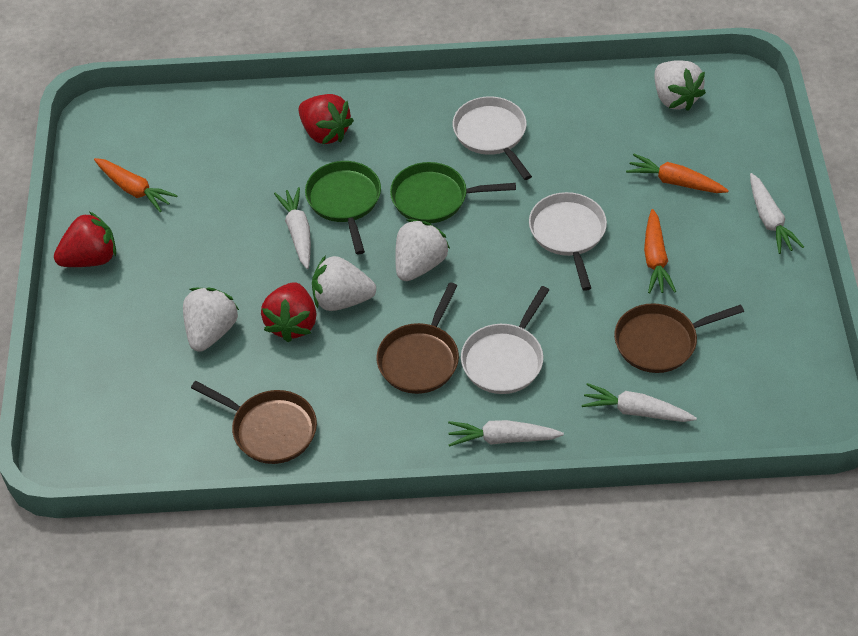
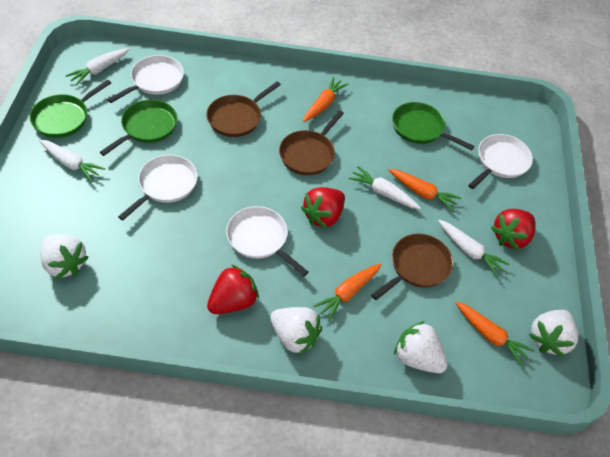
green pan: [305,161,381,255] [390,162,516,223] = 2 -> [30,80,111,138] [100,99,177,156] [392,102,475,150] = 3
orange carrot: [94,158,178,213] [626,154,729,193] [644,209,676,293] = 3 -> [303,77,348,122] [313,264,381,321] [389,169,461,211] [456,301,534,366] = 4
white pan: [453,96,532,180] [461,286,549,394] [529,192,607,291] = 3 -> [107,55,184,103] [118,155,198,221] [226,206,308,276] [468,134,533,189] = 4

